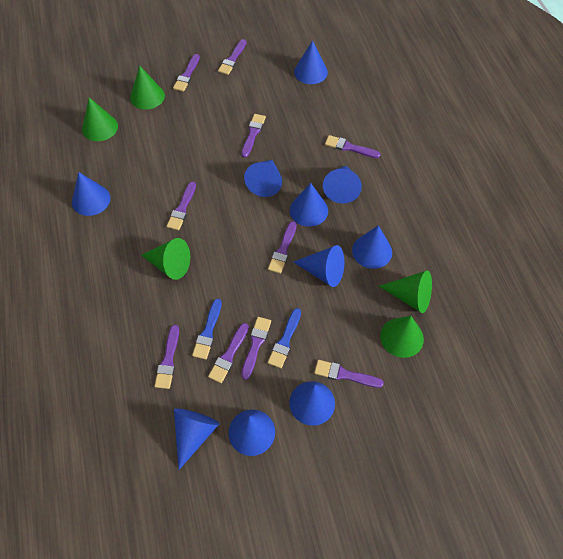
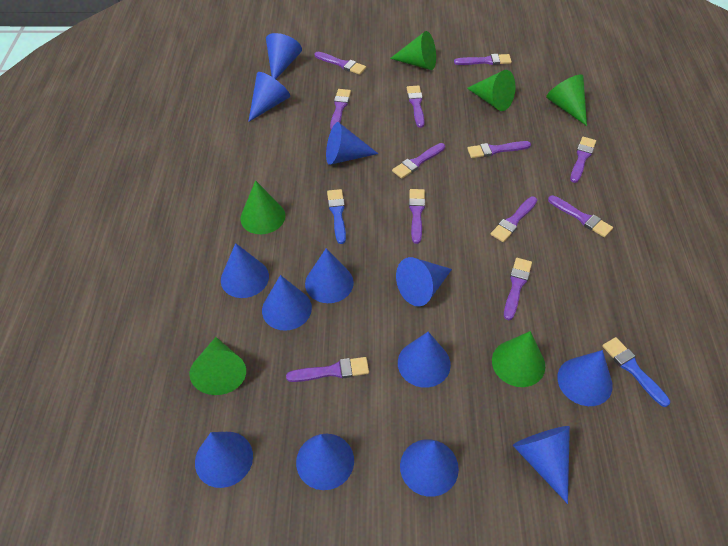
blue cone: [72,172,110,216] [174,408,219,470] [229,410,275,456] [244,160,282,197] [289,381,335,426] [290,183,328,227] [294,40,328,84] [294,245,344,287] [323,166,362,203] [352,225,392,269] = 10 -> [195,432,253,488] [221,243,269,298] [248,72,290,122] [262,275,312,331] [266,33,302,79] [296,434,354,490] [305,248,354,303] [326,122,378,165] [396,257,452,306] [398,332,451,388] [400,439,459,497] [513,426,570,504] [557,350,613,406] = 13
green cone: [82,97,118,141] [130,65,165,109] [141,238,190,280] [379,270,432,313] [380,316,424,358] = 5 -> [190,337,246,395] [240,180,285,234] [390,31,436,70] [467,70,516,111] [492,331,545,387] [546,74,587,126] = 6
purple brush: [154,325,179,389] [167,181,196,230] [173,54,200,92] [208,323,249,383] [218,39,246,75] [241,317,271,380] [242,114,266,157] [268,221,297,274] [314,360,384,388] [325,135,381,158] = 10 -> [286,357,369,382] [314,52,366,75] [330,89,351,130] [392,143,445,179] [407,86,425,128] [409,189,425,244] [454,54,512,65] [467,141,531,158] [491,197,537,242] [504,258,532,320] [548,195,613,237] [570,137,596,183] = 12

